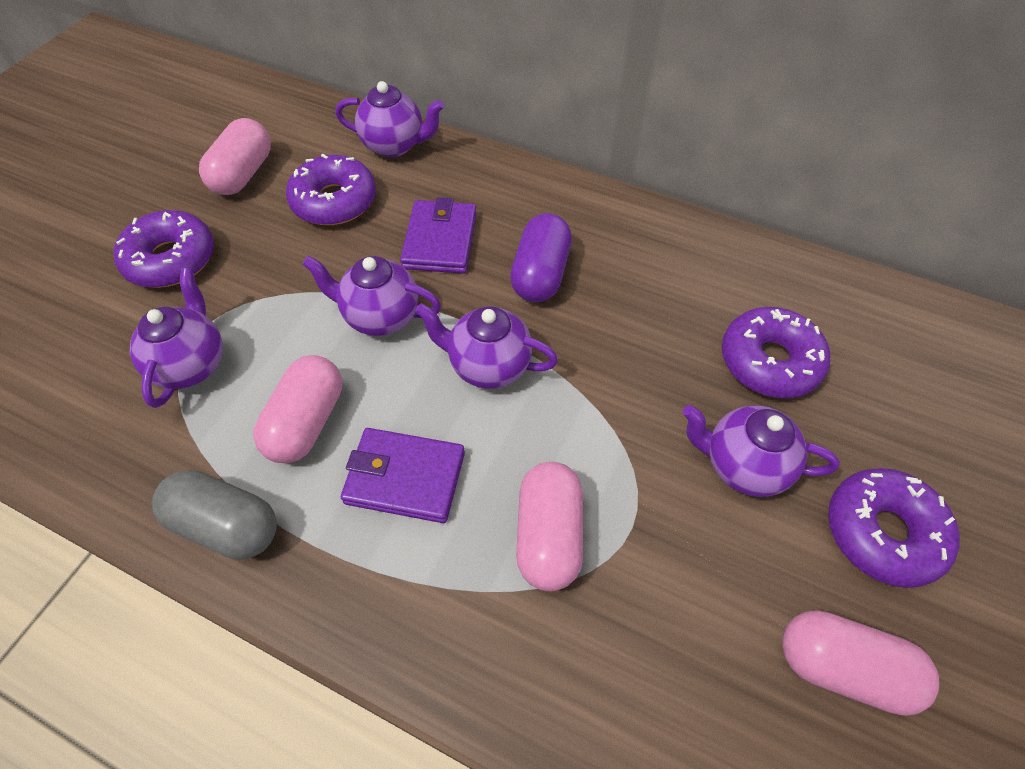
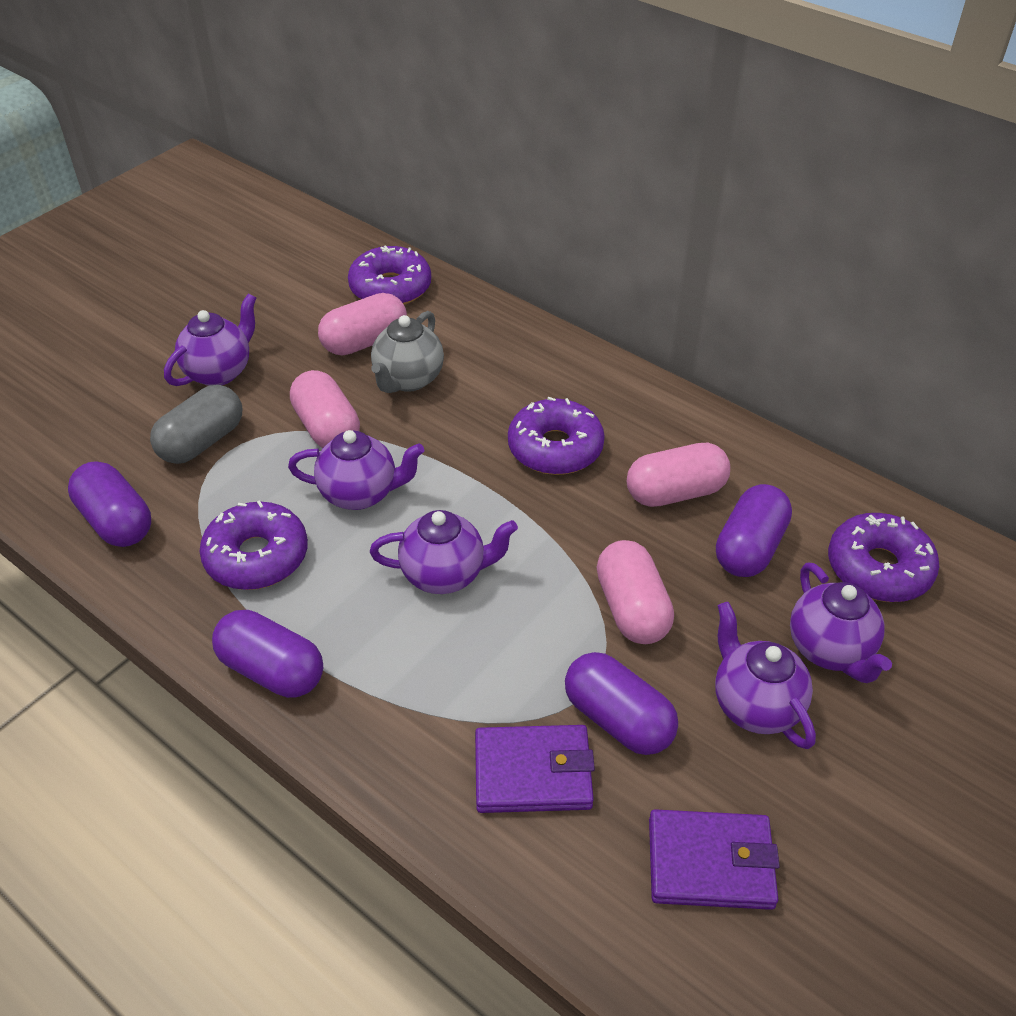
grey teapot: none = 0 -> [371,311,444,393] = 1
purple capsule: [510,213,572,302] = 1 -> [68,461,151,547] [212,610,323,698] [565,652,678,755] [716,484,792,577] = 4

